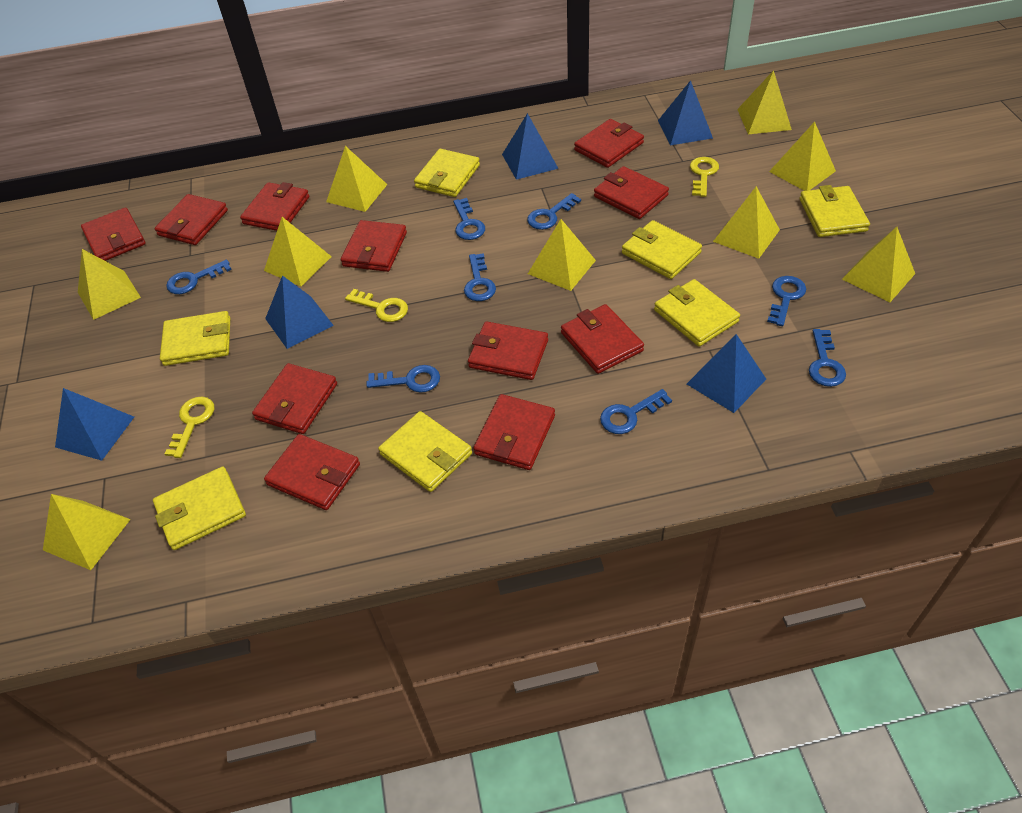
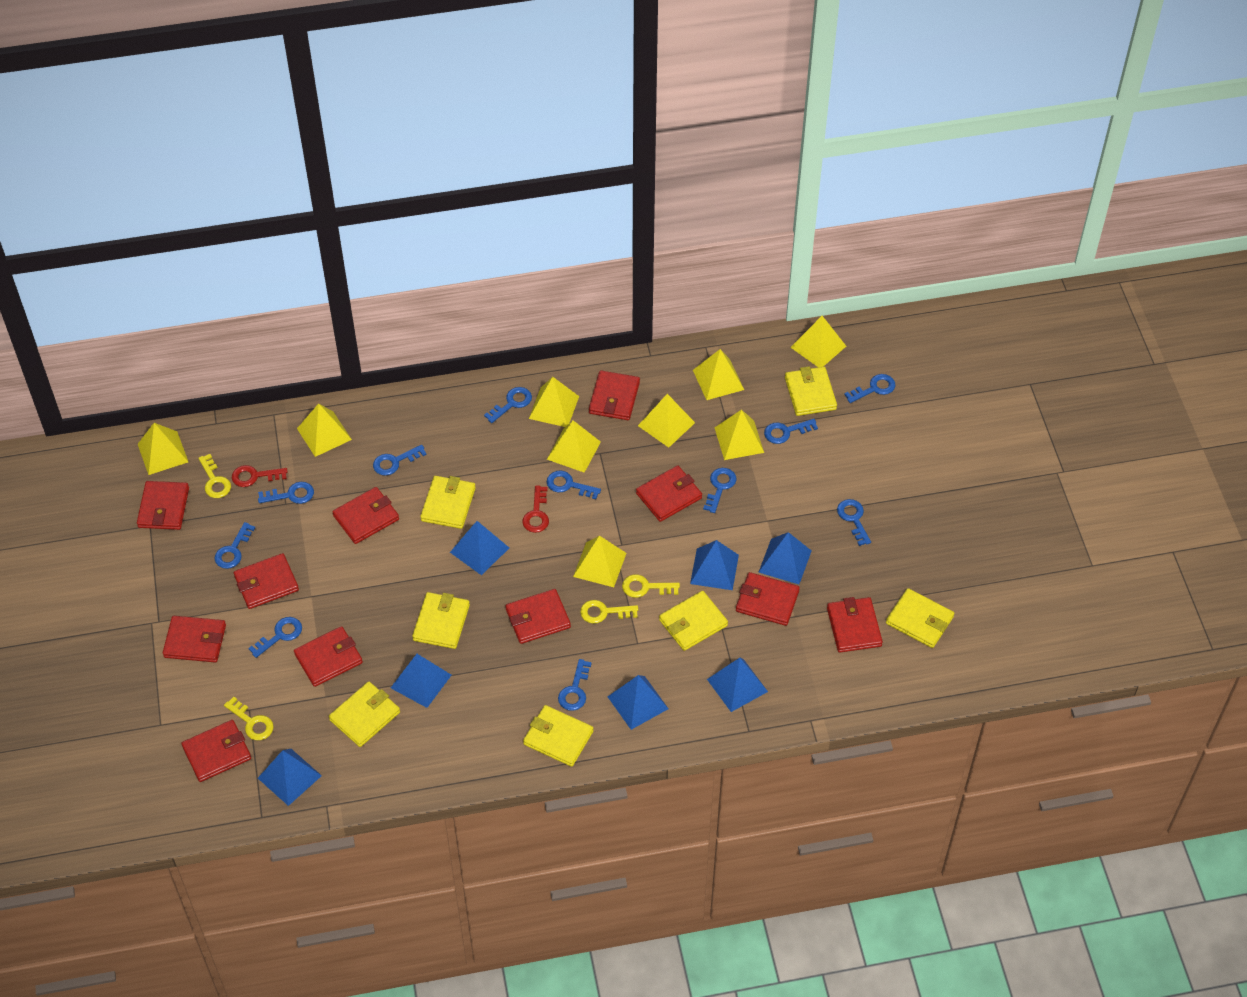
blue key: [166,260,232,294] [366,365,440,393] [453,198,485,240] [464,253,496,301] [527,193,581,230] [600,389,672,434] [767,276,806,326] [809,329,846,387] = 8 -> [214,522,255,569] [249,617,302,658] [258,482,314,504] [373,445,427,476] [484,387,532,423] [547,471,601,499] [558,659,592,711] [703,468,737,513] [764,419,818,444] [837,499,871,546] [844,374,896,403] = 11
blue pyramid: [55,388,134,461] [265,275,334,349] [502,113,559,180] [658,80,713,145] [687,334,766,413] = 5 -> [258,749,322,806] [391,654,451,708] [450,521,509,575] [608,675,668,730] [690,540,739,590] [707,658,768,712] [758,532,811,584] = 7
red key: none = 0 -> [232,465,288,487] [522,485,549,533] = 2
yellow key: [165,397,214,458] [345,289,408,322] [690,157,719,197] = 3 -> [198,454,231,498] [224,697,274,740] [580,600,638,624] [622,574,680,598] = 4

